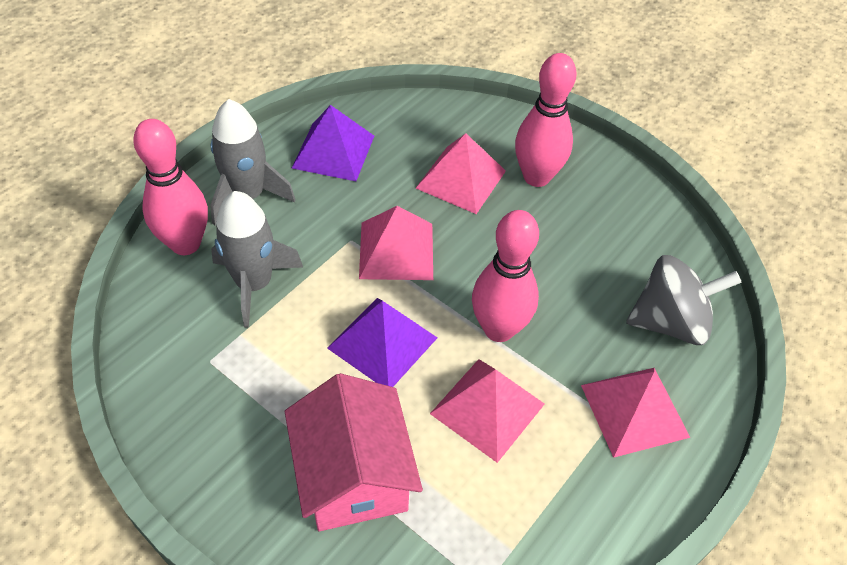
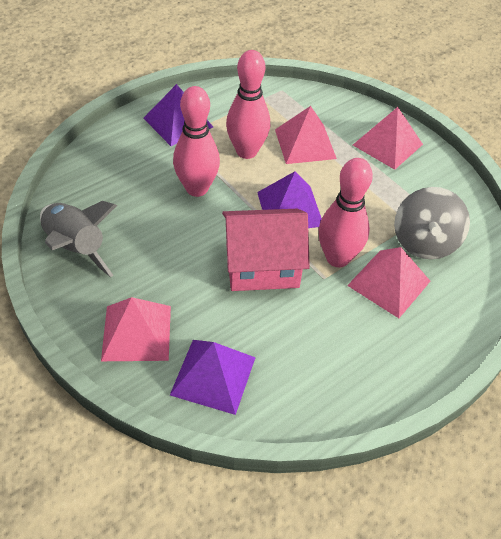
grey rocket: [210,99,296,225] [211,191,303,328] = 2 -> [40,201,117,277] = 1
purple pyramid: [292,105,374,181] [327,298,437,387] = 2 -> [143,84,213,146] [170,340,256,415] [257,171,322,228] = 3

